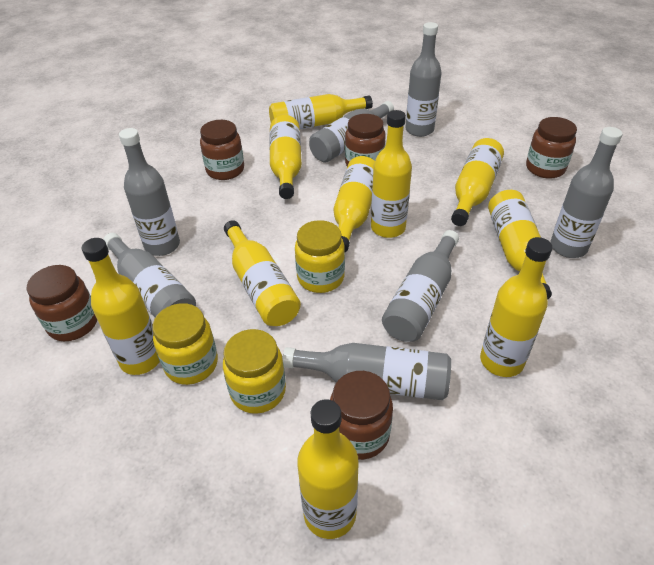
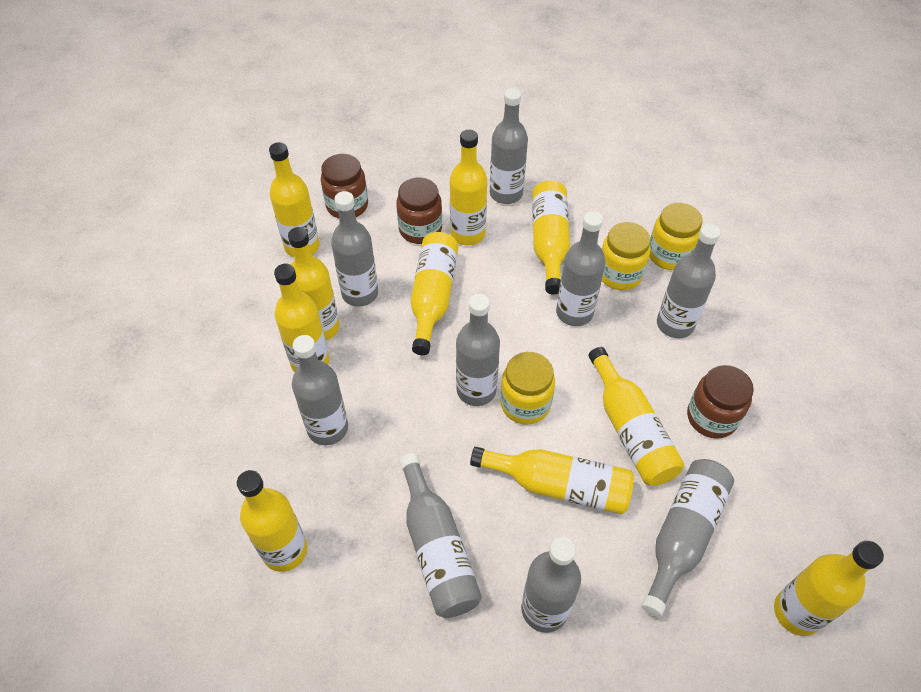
brown jar: [27,265,97,341] [200,120,244,180] [330,371,393,460] [345,114,385,166] [526,117,577,179] = 5 -> [321,154,368,218] [396,177,442,244] [687,365,754,438] = 3
grey bottle: [103,233,196,317] [119,128,180,256] [282,343,451,400] [309,101,394,163] [382,230,459,342] [405,22,441,137] [550,127,623,258] = 7 -> [292,335,348,445] [331,191,378,307] [399,453,482,618] [456,294,500,406] [490,88,528,204] [521,537,581,633] [556,211,606,326] [641,459,734,617] [657,224,721,338] = 9

